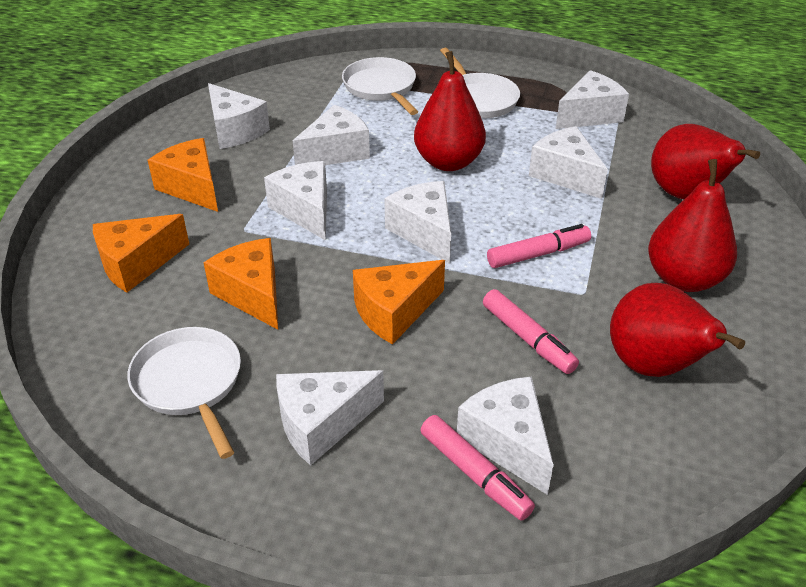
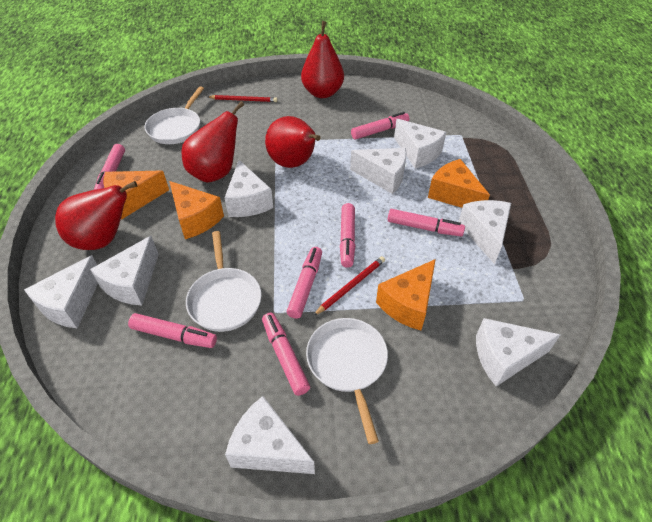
pink marker: [420,415,535,521] [483,289,579,374] [487,224,591,268] = 3 -> [94,144,125,190] [128,313,217,348] [262,313,310,396] [287,247,322,319] [340,203,355,268] [351,112,409,139] [387,209,465,236] = 7
red pencil: none = 0 -> [208,95,277,102] [313,256,385,316] = 2

